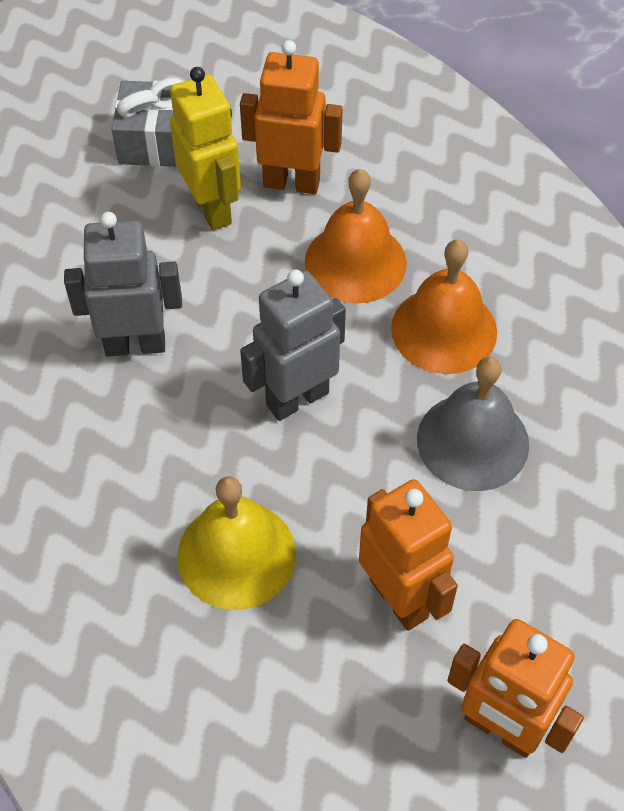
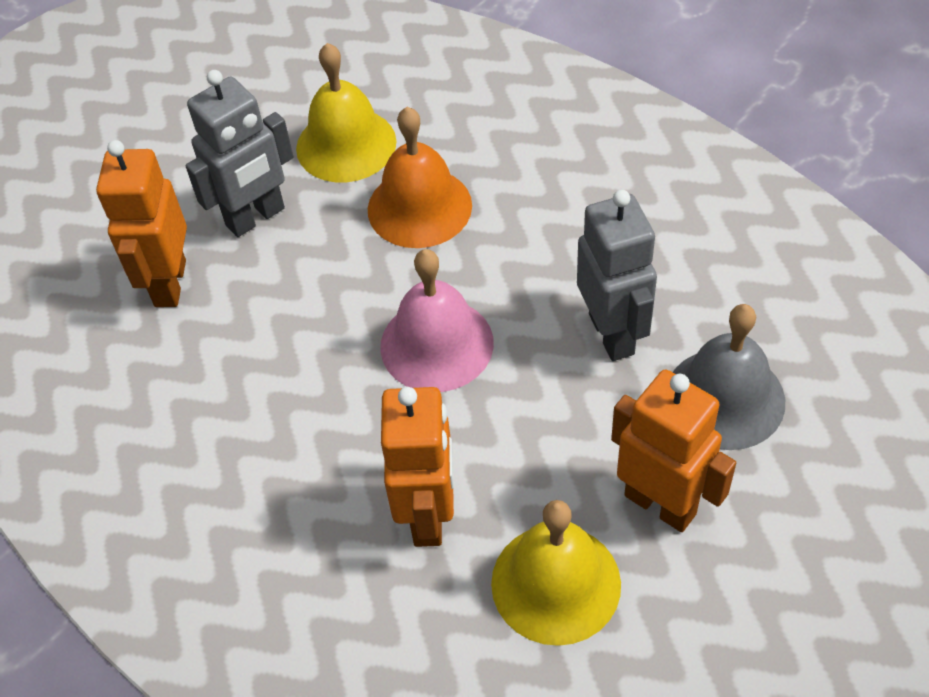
grey gift: [112,78,184,167] = 1 -> none = 0
orange bell: [305,169,407,304] [391,239,497,374] = 2 -> [368,107,472,248] = 1
pink bell: none = 0 -> [380,249,494,392] = 1
yellow bell: [178,476,296,610] = 1 -> [296,43,396,182] [491,500,621,646] = 2
yellow robot: [170,67,241,230] = 1 -> none = 0

